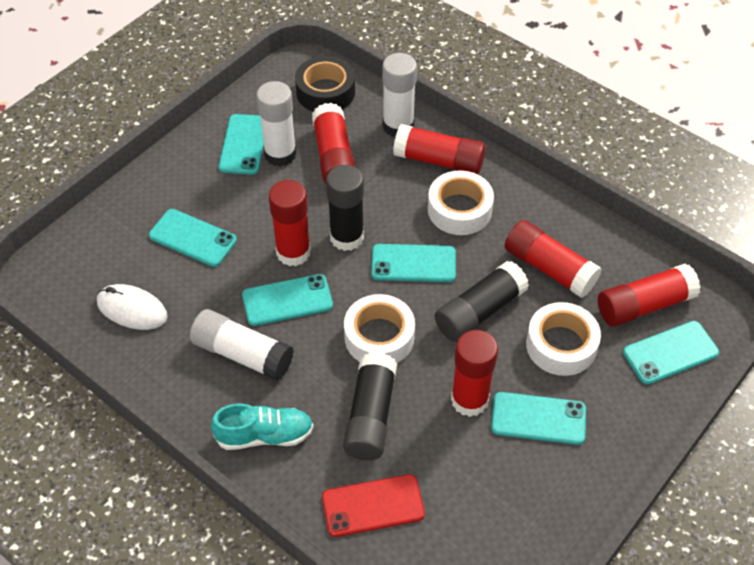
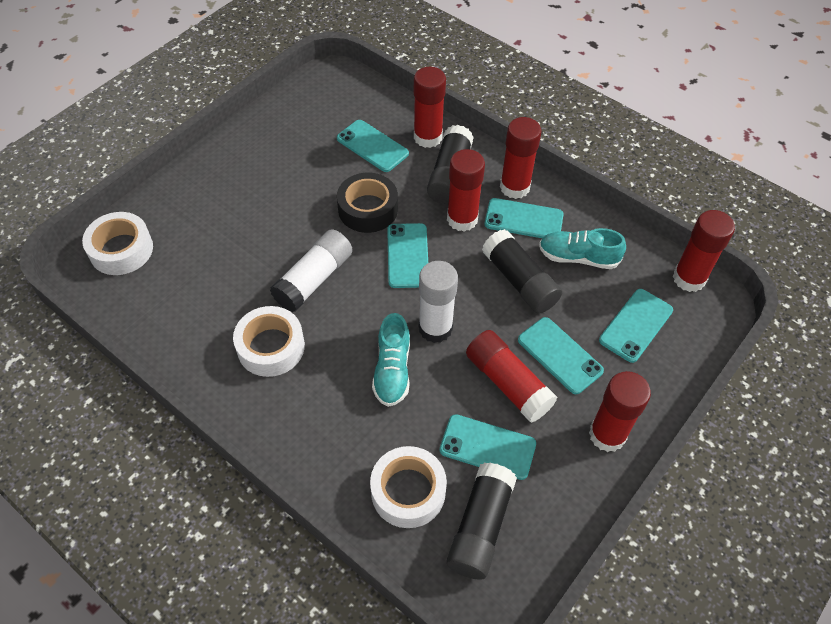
red phone: [322,474,425,537] = 1 -> none = 0
turquoise shoe: [211,403,314,450] = 1 -> [372,313,410,407] [539,228,626,269] = 2
white glue stick: [190,309,294,381] [256,81,297,167] [382,53,417,137] = 3 -> [270,229,353,312] [419,261,458,343] = 2
white mouse: [97,284,167,330] = 1 -> none = 0

